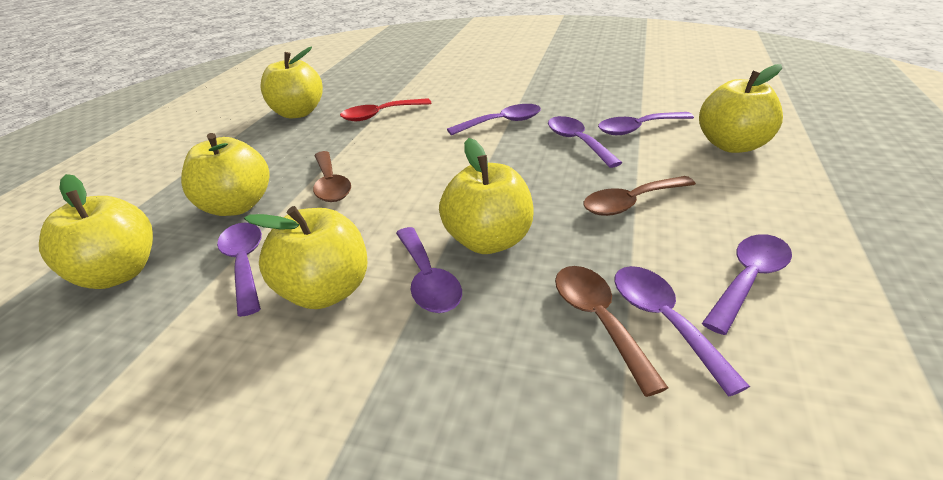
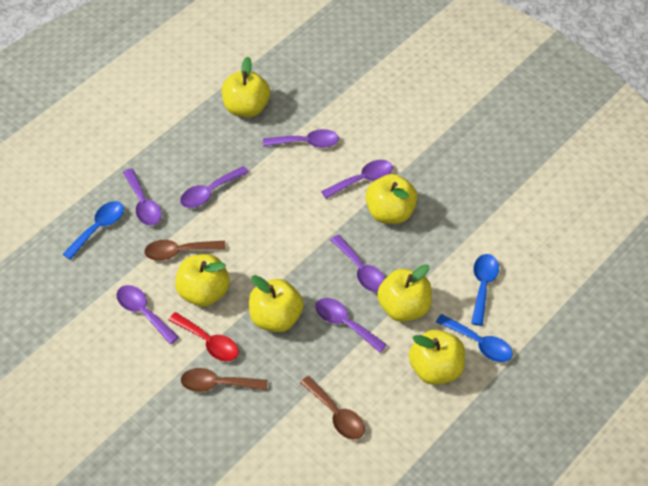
blue spoon: none = 0 -> [63,201,124,260] [436,314,513,362] [471,254,499,326] = 3

